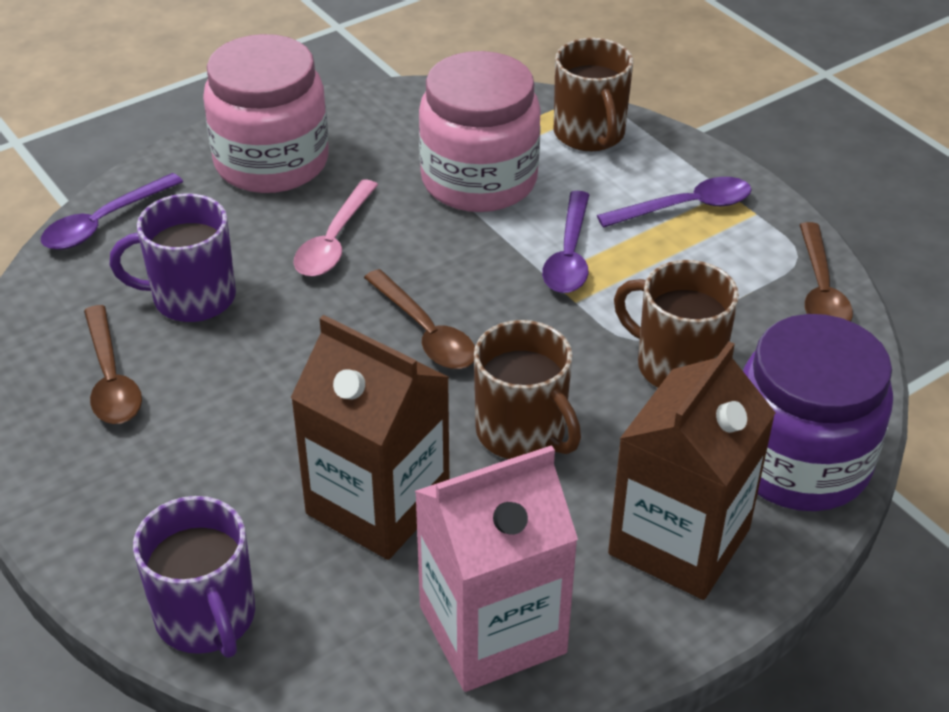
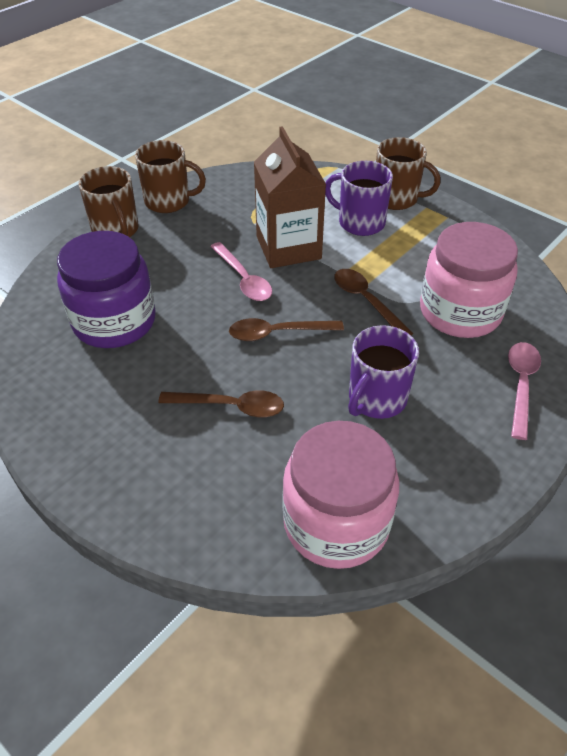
brown carton: [290,315,449,560] [608,342,775,600] = 2 -> [254,126,326,268] = 1
pink carton: [415,445,578,692] = 1 -> none = 0
pink spoon: [294,180,378,277] = 1 -> [210,242,272,301] [508,342,541,440] = 2
purple spoon: [41,173,183,250] [542,191,589,293] [597,177,752,228] = 3 -> none = 0

